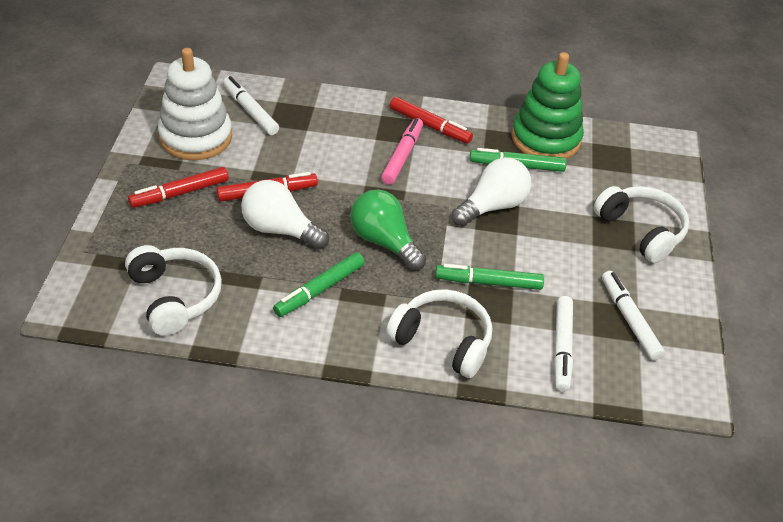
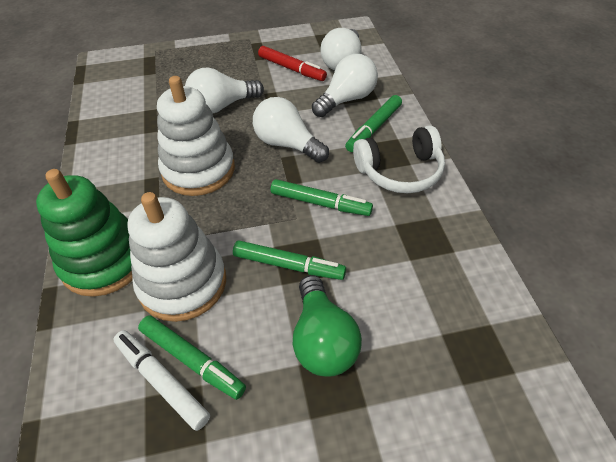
green marker: [273,252,365,317] [435,264,544,290] [469,148,567,172] = 3 -> [138,316,246,400] [233,240,346,280] [271,179,373,216] [345,95,402,152] = 4
pink marker: [381,118,423,185] = 1 -> none = 0
red marker: [128,167,229,208] [216,172,318,202] [390,97,473,143] = 3 -> [258,46,327,81] = 1
white headphones: [125,245,222,336] [386,289,492,378] [594,186,689,263] = 3 -> [353,126,445,193] = 1
white light bulb: [241,180,329,250] [452,158,531,227] = 2 -> [185,68,264,114] [253,97,329,163] [312,54,378,117] [320,28,362,70] = 4
white marker: [223,76,279,135] [554,296,573,392] [602,271,665,360] = 3 -> [113,330,210,431] = 1
white stacking toy: [158,48,232,160] = 1 -> [127,192,226,322] [157,76,235,196] = 2

